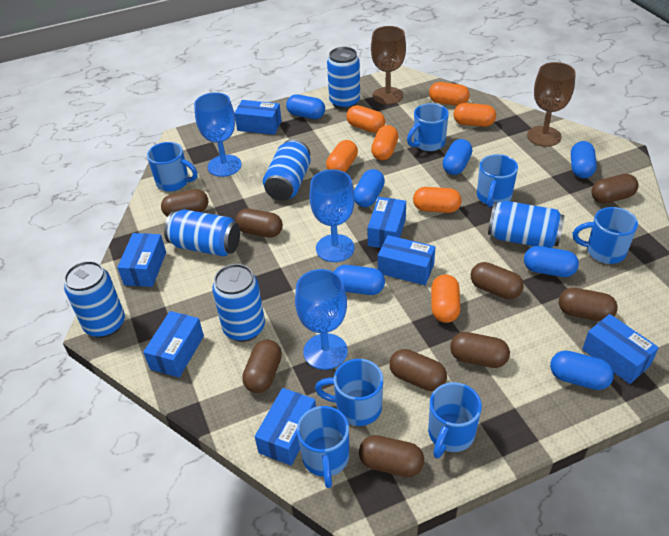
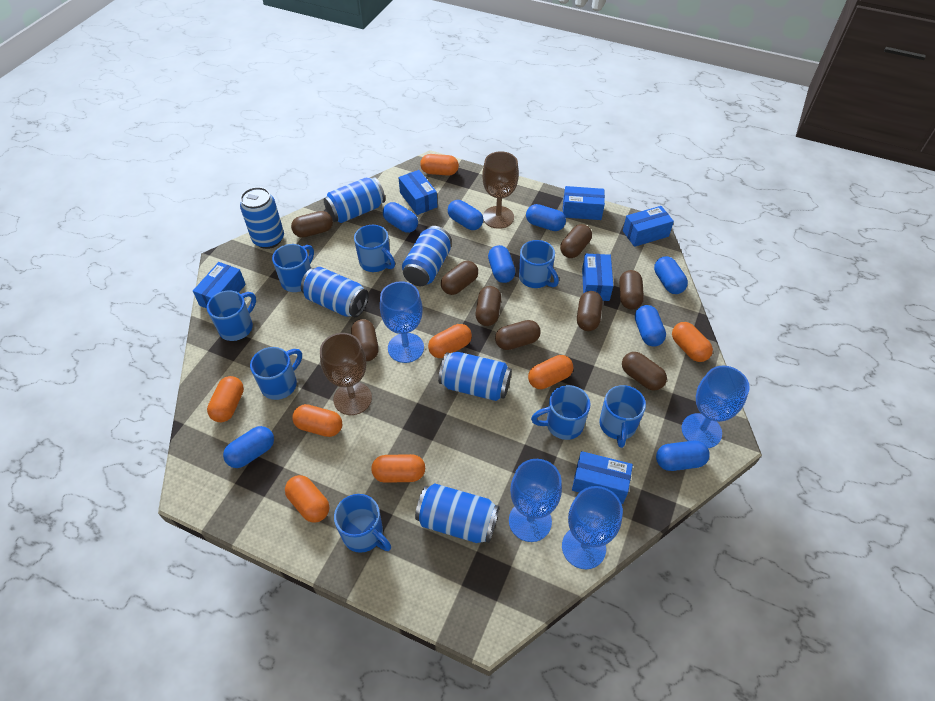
blue box: [117,233,166,287] [143,311,204,377] [234,100,282,135] [255,388,316,466] [367,197,406,248] [378,235,435,285] [582,314,659,384] = 7 -> [193,262,246,308] [398,170,438,215] [563,186,605,220] [572,451,633,504] [582,254,613,301] [623,206,674,247] = 6
blue capsule: [286,94,325,119] [334,265,385,295] [354,169,385,207] [443,139,472,175] [524,246,579,277] [550,350,614,390] [571,141,597,178] = 7 -> [223,426,274,468] [383,202,418,233] [448,200,483,230] [488,245,516,283] [526,204,566,231] [635,305,666,347] [654,256,688,294] [656,441,710,471] = 8
blue goblet: [194,92,242,177] [295,269,347,370] [310,169,355,262] = 3 -> [380,281,424,363] [509,459,562,542] [562,486,623,569] [682,366,750,448] = 4
blue mug: [147,142,198,191] [297,406,349,488] [315,359,383,426] [407,103,449,151] [428,382,482,458] [477,154,518,207] [573,207,638,264] = 7 -> [207,290,256,341] [250,347,302,400] [272,244,314,292] [334,494,391,553] [354,225,395,272] [519,240,559,288] [531,385,591,440] [599,385,646,448] = 8
orange capsule: [326,140,358,172] [346,105,385,133] [371,125,398,160] [413,187,462,213] [429,82,470,106] [431,274,460,323] [454,103,496,127] = 7 -> [207,376,244,422] [285,475,329,523] [293,404,342,437] [371,454,425,483] [420,154,459,176] [428,324,472,358] [528,355,573,389] [672,322,713,362] = 8

